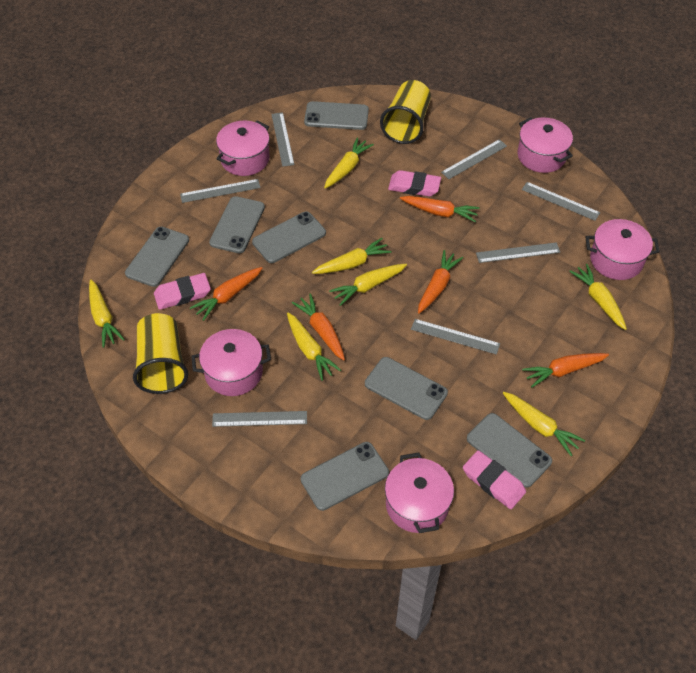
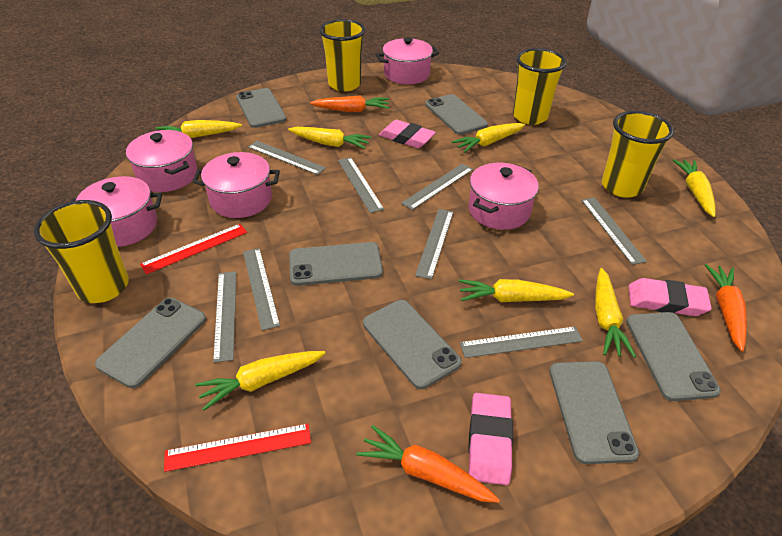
grey ruler: [180,179,261,203] [212,411,307,427] [271,112,294,167] [411,319,500,355] [441,139,507,179] [476,242,560,263] [522,182,600,221] = 7 -> [213,271,236,363] [243,248,280,330] [248,141,326,175] [338,157,384,213] [401,163,473,210] [415,209,453,279] [460,326,583,358] [581,197,647,265] = 8
orange carrot: [190,267,262,321] [292,293,345,361] [400,196,480,222] [418,250,463,314] [522,353,609,388] = 5 -> [310,96,389,112] [356,425,500,503] [705,264,747,352] = 3
red ruler: none = 0 -> [140,224,247,274] [164,424,311,472] = 2
yellow cup: [133,313,188,394] [380,80,431,144] = 2 -> [34,200,129,303] [319,19,366,91] [513,48,567,125] [602,111,674,198] = 4

